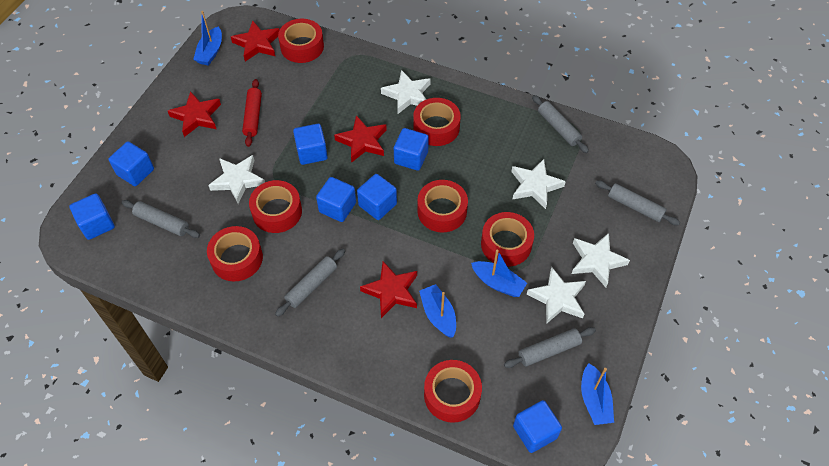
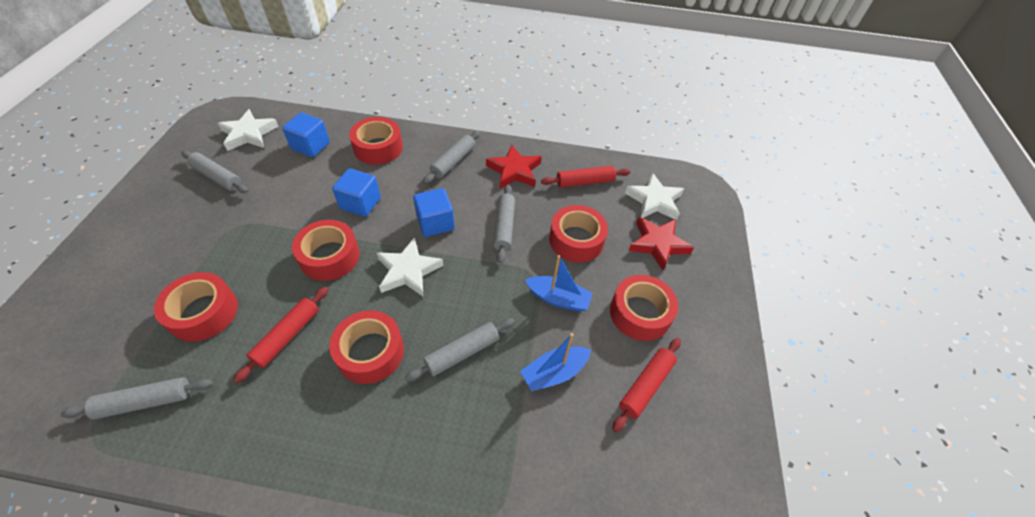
blue boat: [193,11,222,66] [419,284,456,338] [471,249,527,297] [581,363,614,425] = 4 -> [520,333,591,392] [525,255,593,312] = 2
blue cube: [69,193,115,240] [109,142,154,186] [293,124,328,165] [316,177,356,222] [357,174,397,220] [394,128,429,171] [513,400,562,453] = 7 -> [282,112,330,157] [332,168,381,217] [413,188,455,237] = 3
red rolling pin: [242,79,262,147] = 1 -> [233,286,329,383] [541,166,631,188] [612,338,681,432] = 3
red star: [168,91,221,137] [231,21,280,61] [334,115,387,163] [360,261,417,318] = 4 -> [486,145,542,189] [628,217,694,271] = 2
red tape: [207,226,263,281] [249,180,302,233] [278,19,324,63] [413,98,461,146] [417,180,468,232] [424,360,482,423] [481,212,534,266] = 7 -> [154,272,238,342] [292,220,360,281] [329,310,404,384] [349,117,403,165] [549,205,608,262] [610,275,678,341] = 6
white star: [208,155,265,204] [381,70,431,114] [511,159,566,209] [527,267,586,324] [572,233,630,288] = 5 -> [218,109,279,151] [377,237,444,296] [625,173,684,220] = 3

